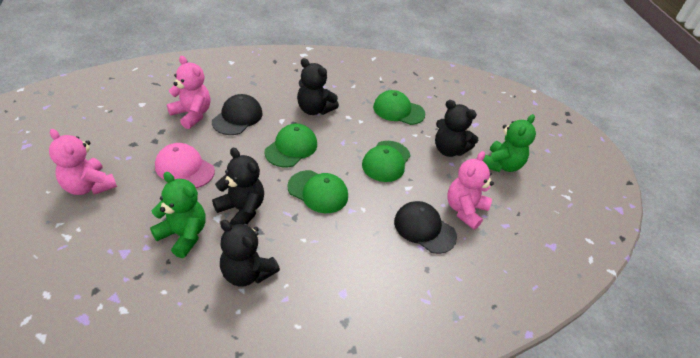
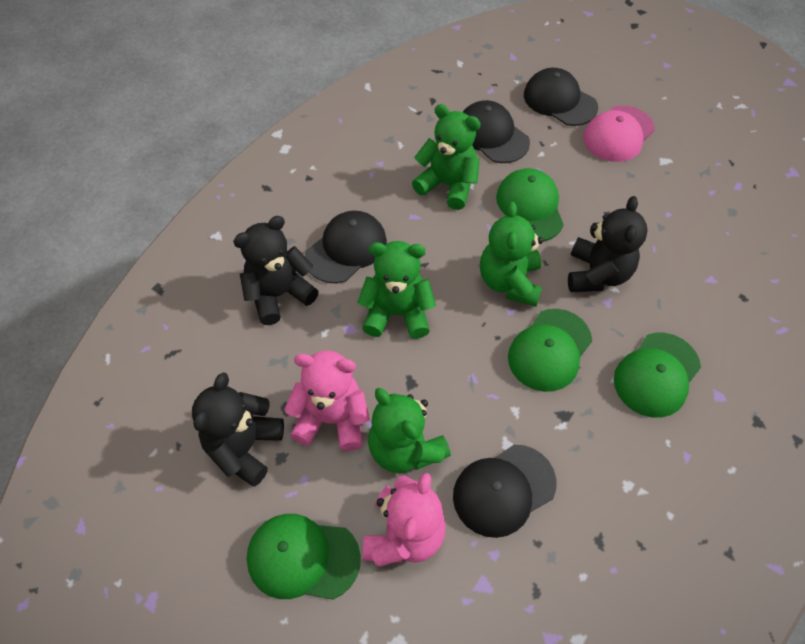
black cap: [212,94,263,135] [394,201,457,254] = 2 -> [305,211,387,283] [453,445,556,538] [463,100,530,163] [524,68,598,126] = 4
black teddy bear: [212,148,264,225] [220,220,280,287] [297,58,339,115] [435,100,478,157] = 4 -> [192,372,284,486] [233,216,319,325] [568,196,648,292] = 3
green teddy bear: [150,172,206,258] [483,114,536,172] = 2 -> [357,241,436,339] [368,388,451,473] [412,104,481,210] [480,202,543,307] = 4
pink teddy bear: [49,129,117,195] [167,56,210,129] [447,151,494,230] = 3 -> [284,351,370,451] [363,473,446,567] = 2

